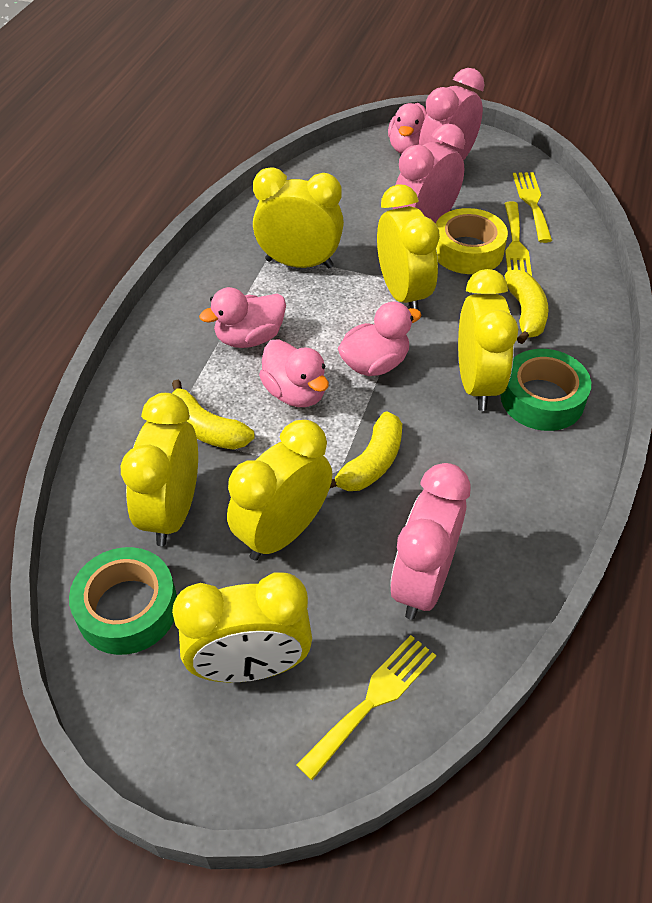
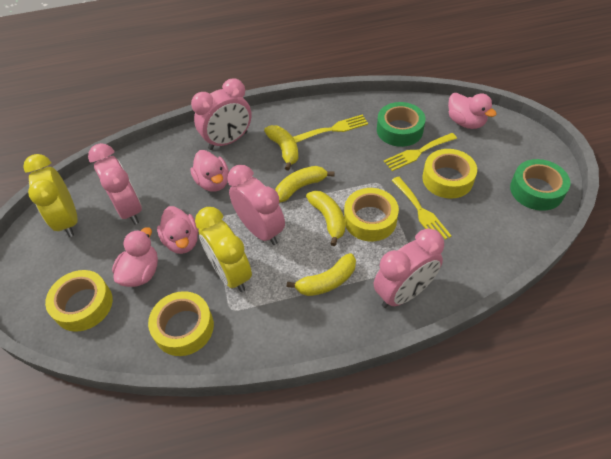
pink clock: [390,463,471,620] [392,124,465,223] [419,68,485,161] = 3 -> [88,143,142,225] [191,78,252,150] [227,165,285,245] [374,229,444,308] = 4
yellow banana: [172,380,255,450] [330,412,402,491] [504,269,548,344] = 3 -> [264,125,298,171] [275,166,335,202] [287,253,356,296] [306,191,345,246] = 4
yellow clock: [121,393,198,546] [172,572,312,682] [227,420,332,561] [253,167,344,268] [377,185,440,310] [458,269,518,411] = 6 -> [23,154,77,237] [195,207,252,292] = 2
yellow tape: [436,208,508,274] = 1 -> [45,270,113,332] [148,291,214,356] [344,188,399,241] [422,149,477,199] = 4

